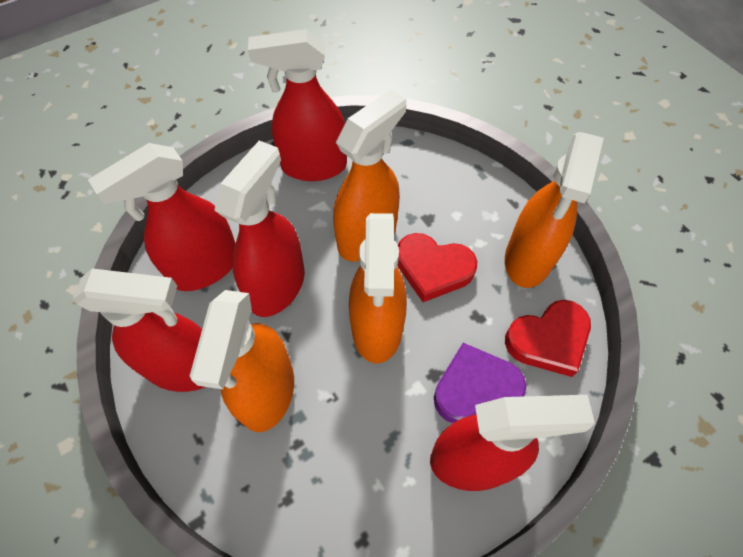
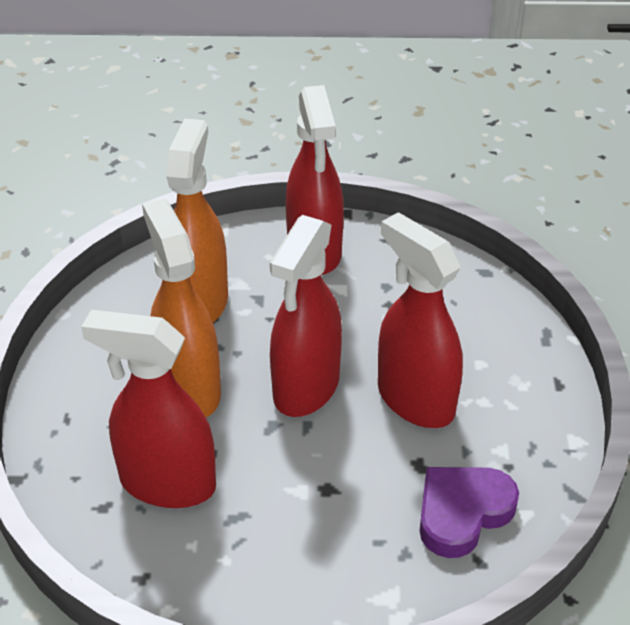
orange spray bottle: [190,290,294,432] [333,89,406,262] [349,213,407,364] [505,132,604,288] = 4 -> [142,198,221,417] [166,118,228,323] = 2
red heart: [398,233,477,302] [505,300,591,377] = 2 -> none = 0
red spray bottle: [73,268,205,392] [88,143,236,291] [214,141,305,317] [248,29,347,181] [430,395,595,491] = 5 -> [81,310,216,508] [270,215,342,417] [286,85,344,275] [378,212,463,428] = 4

